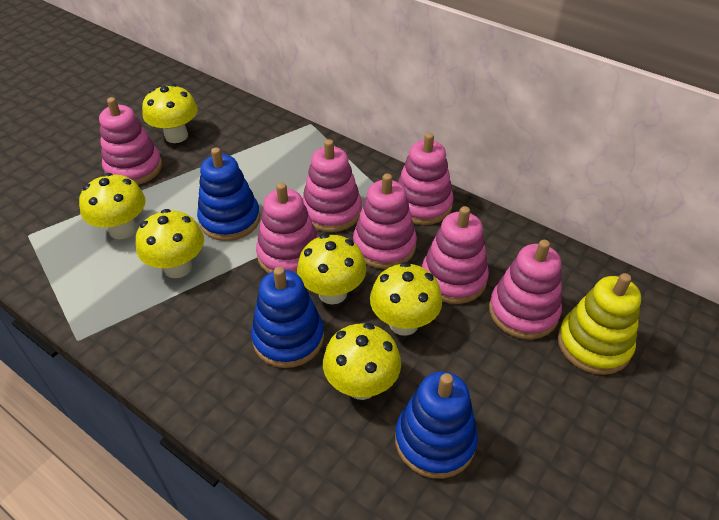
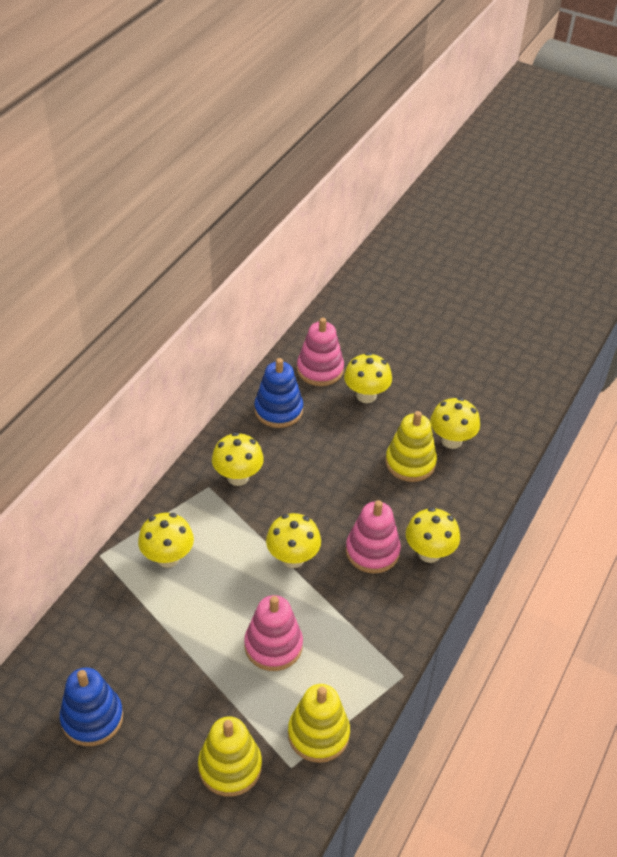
blue stacking toy: [197,147,260,241] [251,267,324,368] [395,371,478,479] = 3 -> [60,667,123,746] [254,358,303,428] = 2
pink stacking toy: [99,97,162,185] [256,182,319,274] [302,139,362,232] [353,173,417,269] [398,133,453,225] [422,206,489,304] [489,240,562,339] = 7 -> [244,595,303,671] [297,318,344,386] [346,500,401,574] = 3
yellow stacking toy: [558,273,641,375] = 1 -> [198,716,262,797] [288,684,350,763] [385,411,437,482] = 3

